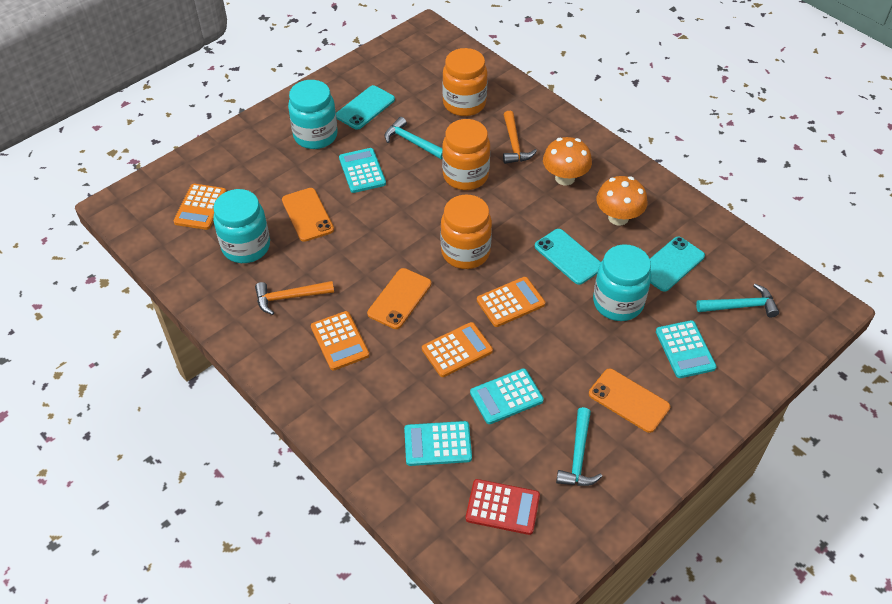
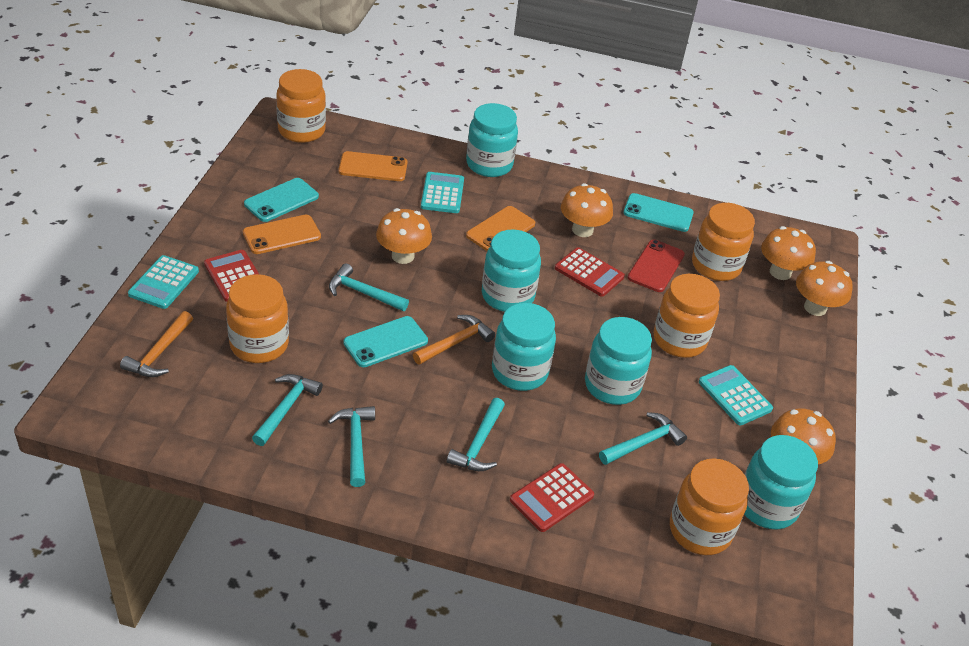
orange calculator: [173,184,226,230] [311,311,369,371] [422,322,493,377] [477,277,545,327] = 4 -> none = 0
orange jar: [441,195,492,269] [442,48,487,116] [442,119,490,190] = 3 -> [226,274,289,363] [276,69,326,143] [653,274,720,358] [670,458,749,555] [692,203,755,281] = 5
orange mushroom: [543,137,592,186] [596,176,647,225] = 2 -> [376,208,432,264] [561,183,613,237] [761,226,816,280] [771,408,836,464] [796,261,853,316] = 5
red calculator: [466,479,540,535] = 1 -> [204,250,259,302] [510,463,594,532] [555,247,625,297] = 3
red phone: none = 0 -> [627,240,685,292] = 1
turquoise calculator: [339,148,386,193] [404,421,472,466] [470,368,544,424] [656,320,717,378] = 4 -> [128,255,199,309] [421,172,464,213] [699,365,773,426] = 3
turquoise hammer: [385,117,443,159] [556,407,602,486] [696,284,779,318] = 3 -> [252,374,323,446] [328,406,375,487] [329,263,409,311] [447,398,505,471] [599,412,687,465] = 5
turquoise jar: [213,189,270,263] [288,80,338,149] [593,244,651,321] = 3 -> [466,103,518,177] [482,230,541,312] [492,303,556,391] [585,317,652,405] [744,435,818,529] = 5

